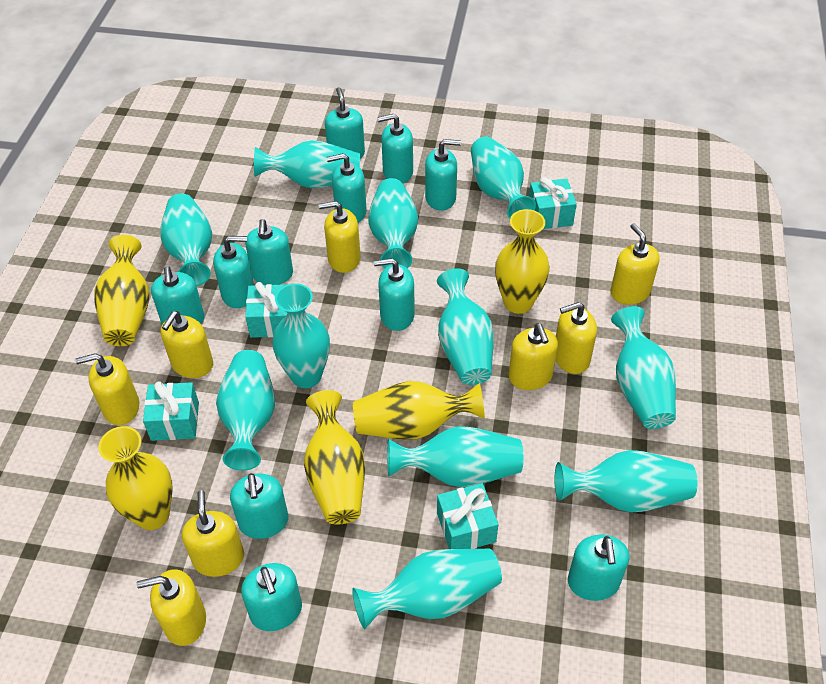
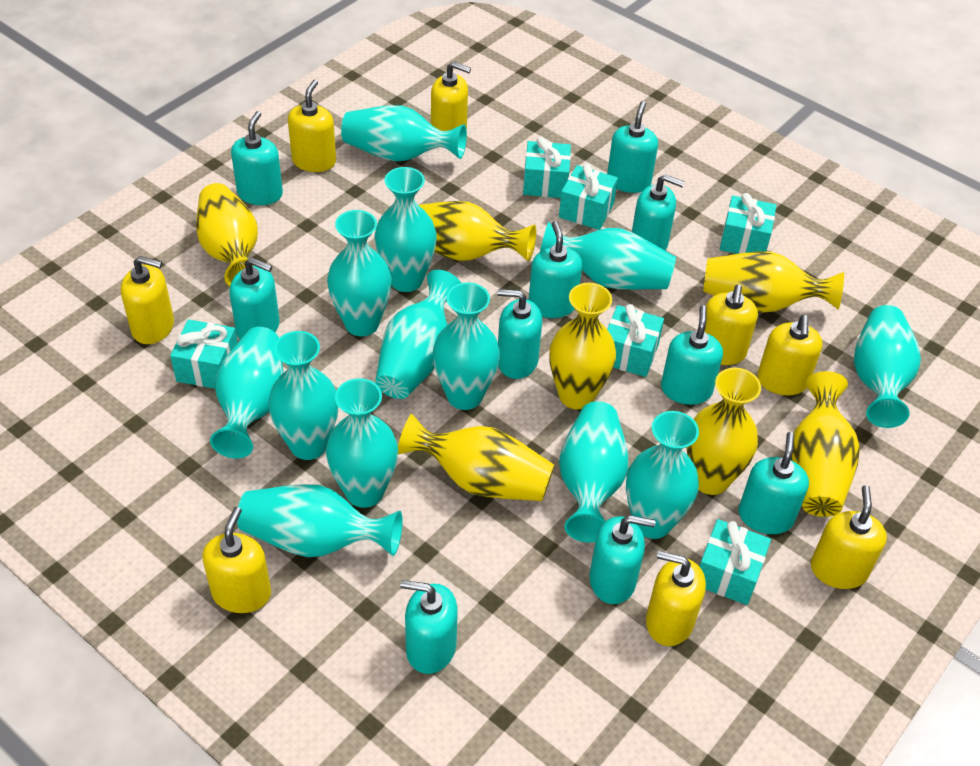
turquoise gift: [143,381,199,441] [245,282,288,338] [437,483,498,549] [529,177,577,229] = 4 -> [170,319,238,389] [523,137,571,198] [559,163,618,230] [607,304,664,377] [699,519,771,605] [720,193,777,254] = 6
turquoise soap dispenser: [151,266,204,324] [213,236,254,308] [230,473,288,539] [241,563,302,631] [245,219,293,285] [325,87,365,159] [327,153,367,223] [374,258,415,331] [378,114,413,183] [425,139,461,211] [568,535,629,601] = 11 -> [230,257,279,339] [231,111,283,205] [401,580,458,674] [497,289,542,379] [529,221,582,318] [589,515,656,604] [607,101,658,193] [632,174,685,250] [661,305,723,405] [739,432,809,534] = 10
turquoise vase: [161,193,212,286] [216,350,275,471] [254,140,360,188] [272,283,330,388] [352,548,502,629] [368,178,418,269] [387,426,524,487] [437,268,494,385] [471,137,536,219] [554,450,698,513] [611,306,676,429] = 11 -> [210,327,283,458] [237,484,403,557] [268,331,338,460] [326,378,398,508] [327,210,392,336] [341,105,467,162] [375,167,437,292] [375,270,461,399] [433,282,500,410] [540,222,676,290] [559,401,629,542] [626,411,699,539] [854,305,921,428] = 13
yellow vase: [94,235,149,346] [99,426,173,530] [304,390,365,525] [353,381,485,440] [495,209,549,314] = 5 -> [196,183,258,287] [398,414,554,501] [419,201,536,261] [549,283,616,410] [686,368,761,495] [703,251,844,313] [791,371,860,517] = 7

